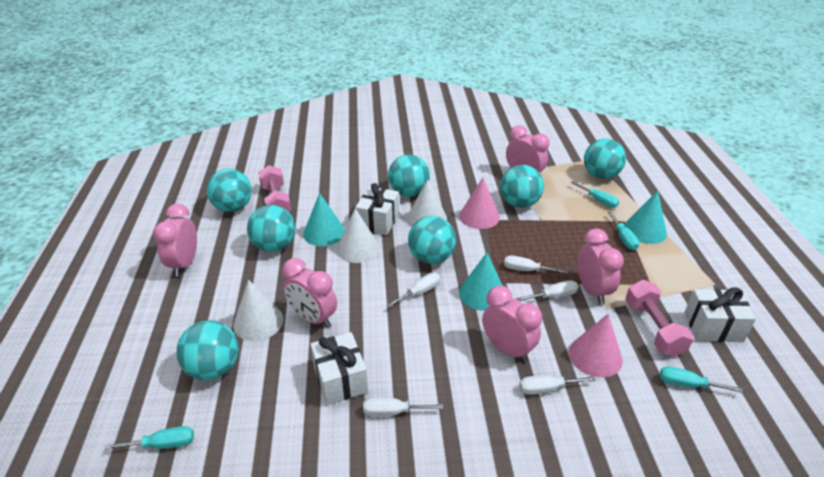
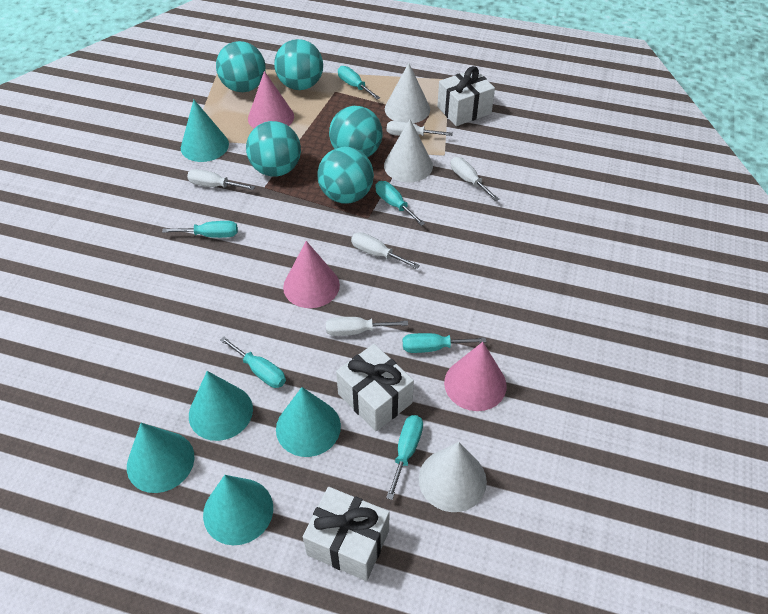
pink clock: [153,204,197,277] [282,258,337,328] [482,286,542,363] [506,125,549,173] [577,228,624,305] = 5 -> none = 0
pink cone: [459,178,500,229] [569,314,623,377] = 2 -> [248,71,294,128] [283,241,340,308] [444,342,507,411] = 3
pink dumbbell: [258,165,291,212] [625,280,694,357] = 2 -> none = 0
turquoise ball: [176,320,239,381] [206,168,252,212] [247,205,295,252] [388,155,430,197] [408,216,456,264] [500,165,544,208] [584,138,626,179] = 7 -> [216,41,266,92] [246,121,301,177] [274,39,323,90] [317,147,374,203] [329,106,383,157] = 5
turquoise cone: [303,193,345,246] [459,253,503,311] [624,191,667,244] = 3 -> [127,423,194,493] [181,100,229,162] [189,371,253,441] [203,475,273,545] [276,387,341,457] = 5
turquoise screwdriver: [104,426,194,450] [571,181,619,208] [607,211,639,250] [660,366,743,393] = 4 -> [162,221,238,238] [220,337,286,388] [338,66,380,100] [376,181,425,226] [386,415,423,500] [403,333,486,353] = 6

